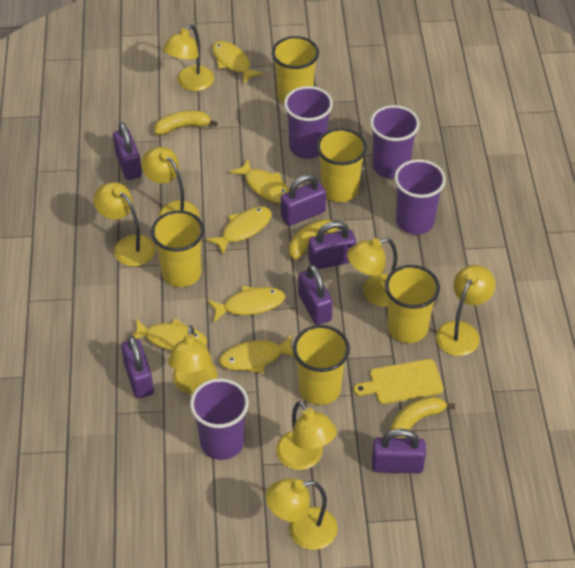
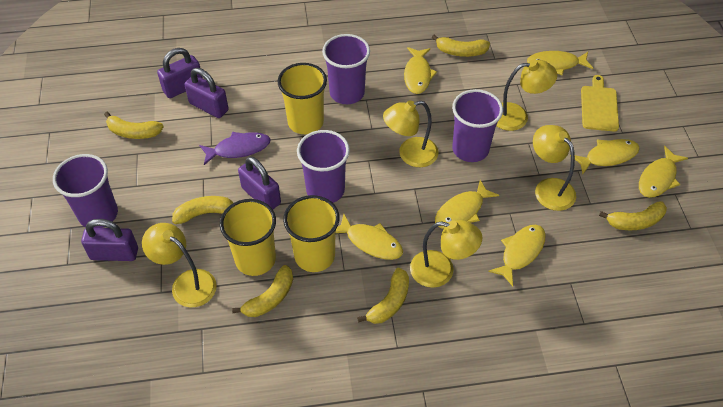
purple fish: none = 0 -> [199,132,270,165] = 1
purple padlock: [113,122,142,180] [121,336,154,398] [281,174,326,226] [298,264,333,325] [308,221,356,269] [372,429,426,474] = 6 -> [81,219,138,261] [157,48,203,98] [184,68,229,118] [238,157,281,209] = 4
yellow banana: [154,110,218,135] [289,219,340,260] [391,396,455,438] = 3 -> [104,112,164,139] [172,196,233,224] [232,265,293,317] [357,268,409,324] [431,35,490,57] [599,201,667,230] = 6
yellow cup: [151,210,204,287] [272,36,319,104] [293,325,350,405] [317,128,367,202] [385,265,440,343] = 5 -> [220,199,276,276] [278,63,327,134] [283,195,340,272] = 3
yellow fish: [132,318,207,351] [206,207,272,255] [207,286,285,322] [212,41,263,84] [219,334,295,374] [230,159,289,203] = 6 -> [336,214,403,260] [404,47,437,94] [435,180,499,229] [488,225,546,286] [527,51,593,75] [570,139,640,174] [639,146,688,198] = 7
yellow lamp: [93,182,156,267] [141,147,199,218] [163,24,214,91] [168,325,218,394] [266,478,338,550] [276,401,337,470] [347,238,397,307] [436,265,496,356] = 8 -> [142,223,217,307] [383,100,438,167] [410,220,482,288] [496,60,557,131] [533,125,576,211] = 5

